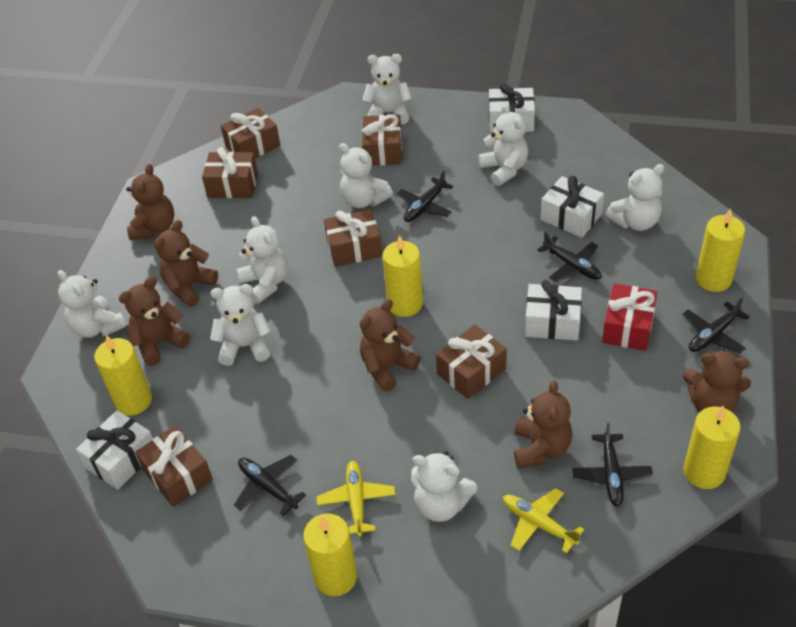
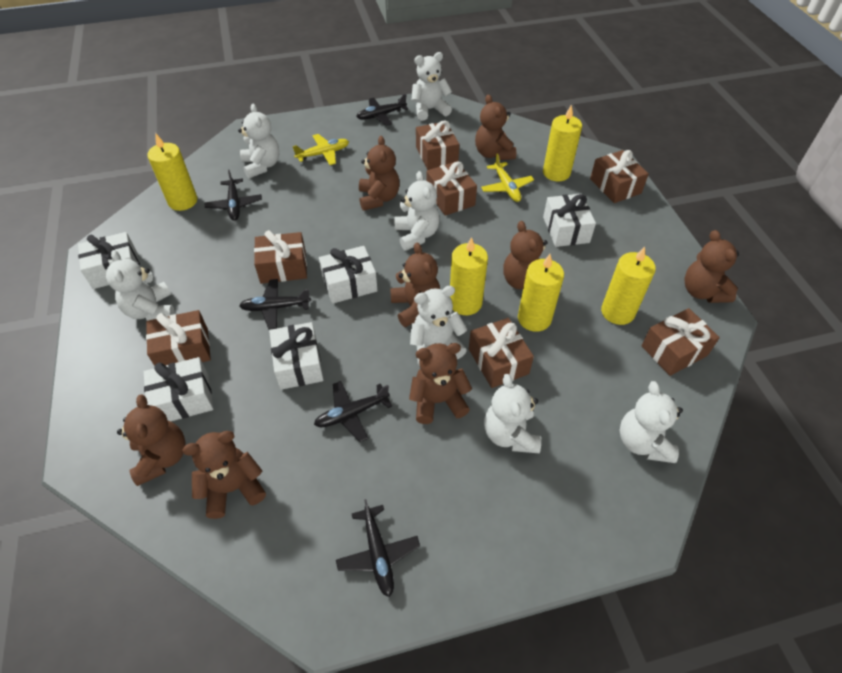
brown gift: [135,426,213,507] [202,147,258,198] [221,108,280,158] [324,209,382,267] [362,114,402,166] [436,324,507,399] = 6 -> [146,310,211,366] [254,230,307,284] [416,121,459,170] [426,161,477,216] [469,318,534,388] [590,150,649,203] [641,308,720,376] = 7
brown teddy bear: [119,277,190,366] [126,164,174,240] [154,220,218,307] [360,299,421,391] [514,380,572,468] [683,350,751,412] = 6 -> [117,394,186,486] [182,431,266,519] [359,136,400,211] [390,243,440,327] [409,343,472,424] [475,94,516,160] [503,221,548,289] [684,230,739,303] = 8
red gift: [602,283,657,351] = 1 -> none = 0
white gift: [76,410,153,490] [489,83,535,133] [525,280,582,341] [540,176,604,238] = 4 -> [78,232,139,289] [144,357,213,421] [269,322,323,390] [319,246,378,304] [543,194,596,247] = 5
white teddy bear: [57,270,126,338] [210,284,271,366] [237,216,288,304] [339,143,393,208] [362,54,412,125] [411,451,477,522] [478,103,528,186] [605,164,664,231] = 8 -> [106,250,175,321] [238,104,279,178] [395,171,440,251] [410,286,468,366] [412,52,452,121] [484,374,541,453] [620,381,683,463] = 7

